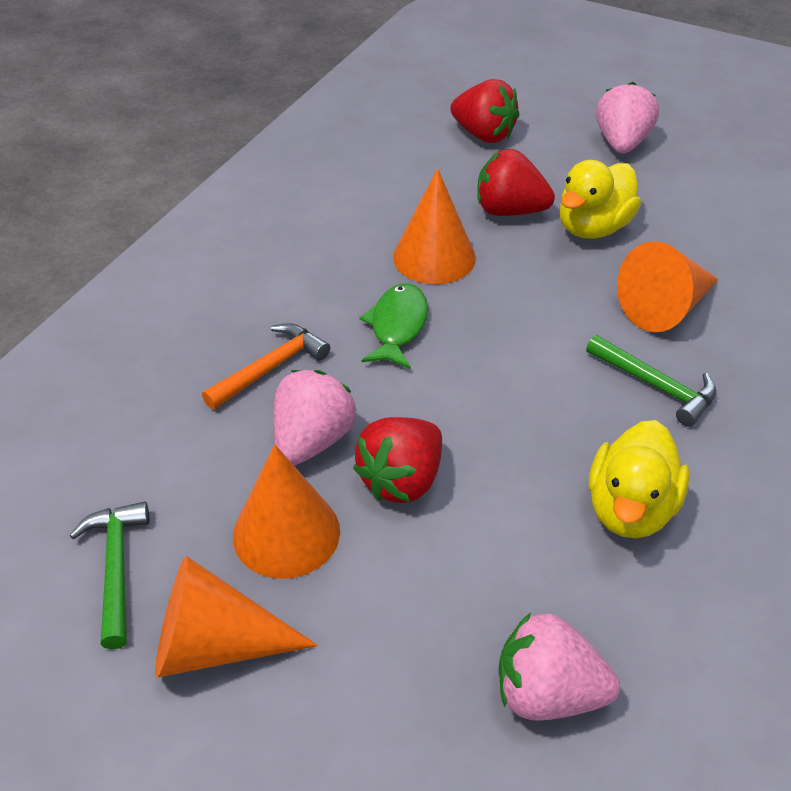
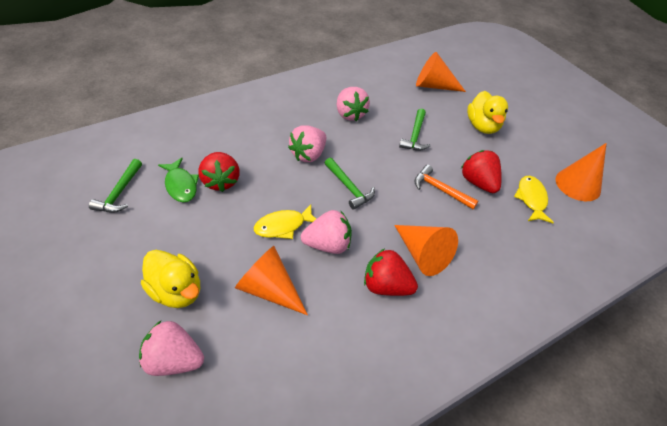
green hammer: [69,501,149,649] [586,335,716,426] = 2 -> [89,159,142,213] [325,158,375,210] [399,109,431,151] = 3
pink strawberry: [273,370,356,465] [499,612,620,721] [596,82,659,153] = 3 -> [139,321,204,376] [288,125,326,162] [301,210,352,254] [337,87,370,121] = 4
yellow fish: none = 0 -> [254,204,316,239] [514,176,554,223] = 2

